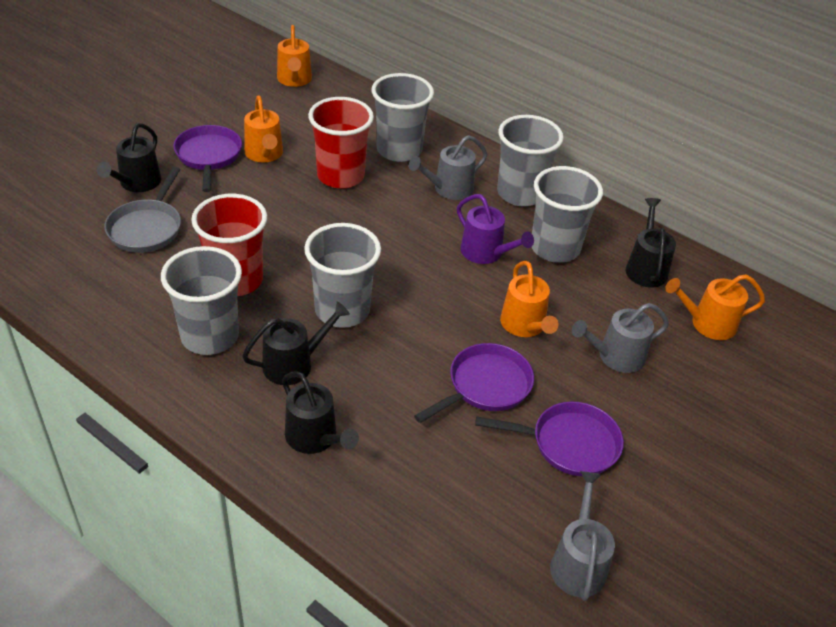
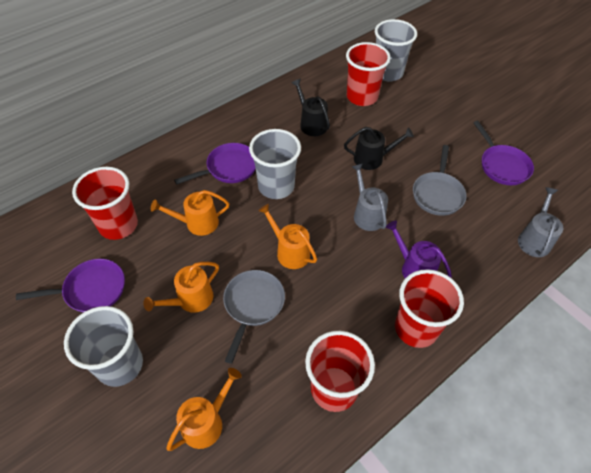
black watering can: [97,123,161,192] [242,302,350,385] [282,371,359,454] [626,198,676,287] = 4 -> [292,79,330,136] [344,127,414,170] = 2
grey cup: [161,246,242,355] [304,223,381,328] [372,73,434,162] [497,115,564,207] [531,166,603,263] = 5 -> [64,306,143,387] [249,129,301,199] [375,19,417,82] = 3
grey pan: [104,167,181,253] = 1 -> [223,270,285,364] [413,145,467,216] = 2
grey watering can: [409,135,487,200] [550,471,615,601] [572,303,669,373] = 3 -> [351,163,388,231] [518,187,563,257] = 2
red cup: [191,194,267,296] [308,97,374,189] = 2 -> [72,167,138,240] [305,331,375,412] [346,42,391,106] [395,269,464,348] = 4

